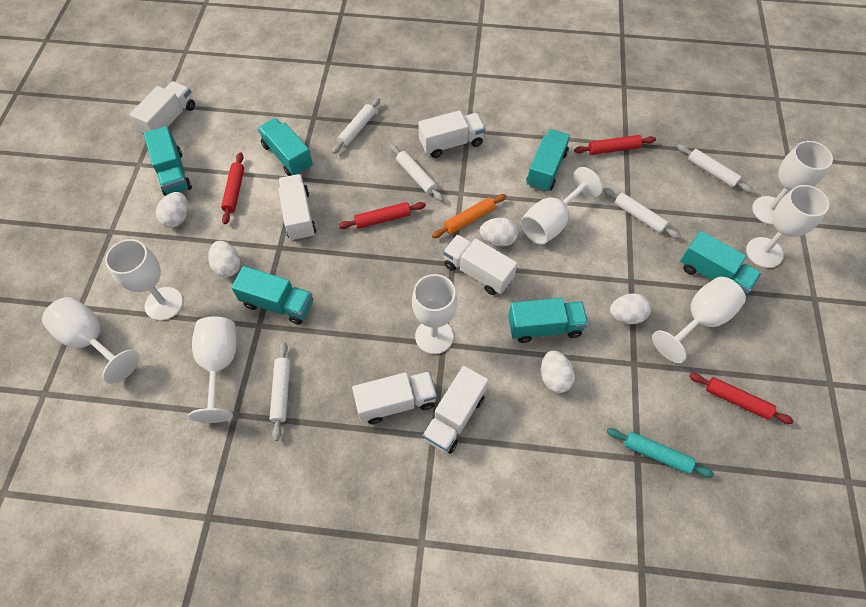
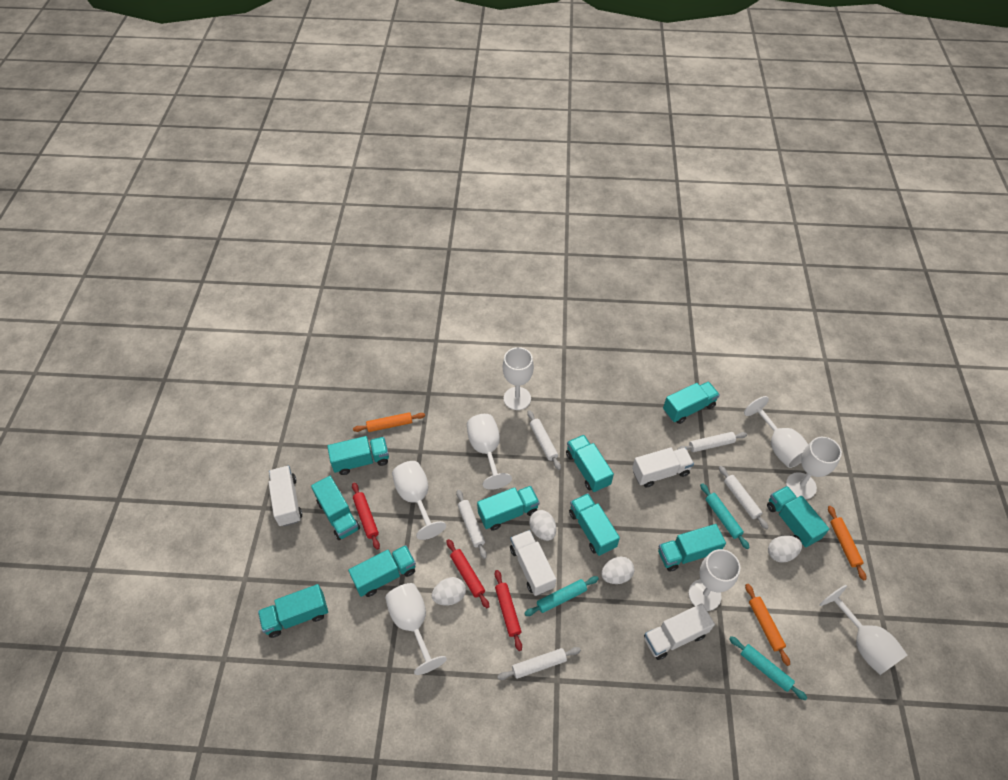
orange rolling pin: [432,194,507,238] = 1 -> [353,412,425,432] [745,584,790,666] [828,506,866,581] = 3
red rolling pin: [221,152,244,224] [339,202,426,229] [574,135,656,155] [689,373,794,424] = 4 -> [352,482,380,550] [447,539,489,608] [495,570,522,651] = 3
turquoise rolling pin: [607,428,714,478] = 1 -> [524,576,599,616] [700,483,750,549] [729,636,807,700] = 3
turquoise truck: [144,126,192,196] [231,266,313,325] [257,118,313,176] [508,298,588,343] [526,129,570,192] [680,231,762,296] = 6 -> [258,584,328,638] [311,476,360,540] [327,436,389,475] [348,545,416,597] [477,486,540,531] [566,435,614,492] [569,493,620,556] [658,524,726,572] [663,381,720,424] [767,486,829,547] = 10
white egg: [156,192,188,228] [208,241,240,277] [480,218,518,247] [541,350,575,393] [610,293,651,324] = 5 -> [432,577,466,605] [529,510,556,541] [601,557,634,584] [768,535,802,563] = 4
white truck: [130,81,195,135] [278,174,316,241] [352,371,437,424] [418,110,485,158] [423,366,488,454] [443,234,517,295] = 6 -> [268,466,302,527] [510,530,556,596] [632,447,694,487] [644,603,715,660] = 4

